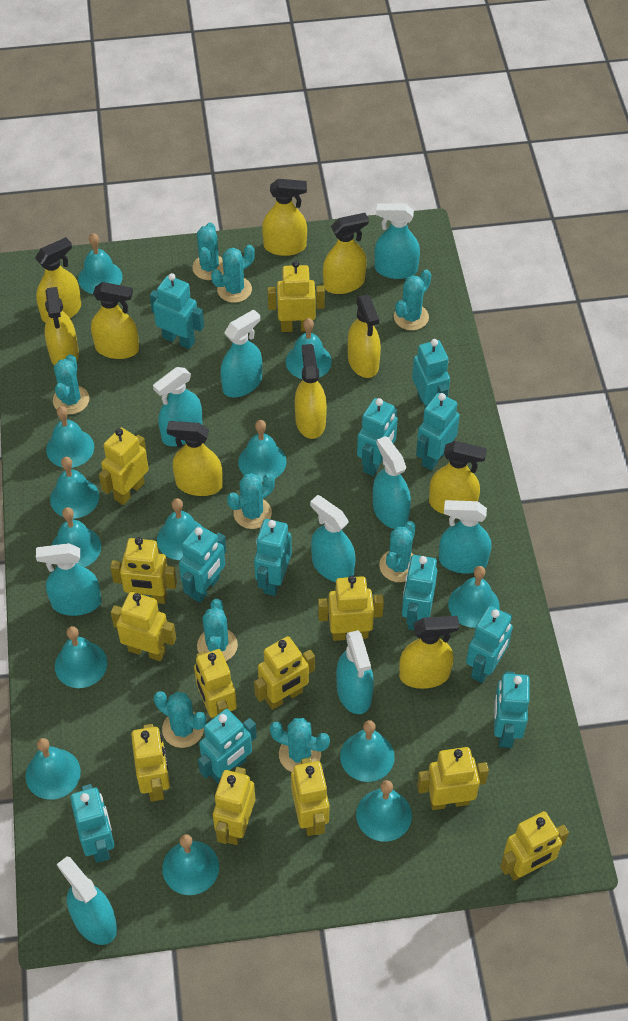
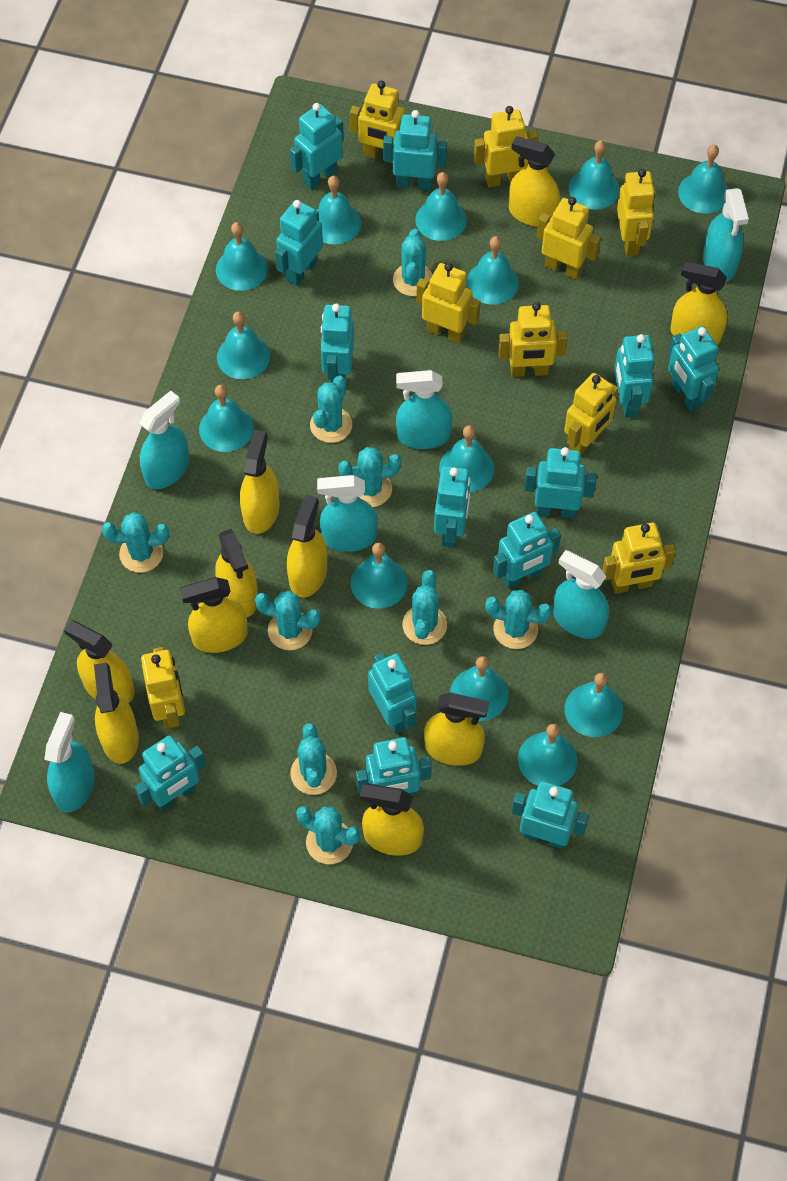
turquoise robot: [70,784,115,863] [150,273,204,349] [179,525,226,603] [198,709,257,783] [254,519,292,596] [357,398,398,476] [402,555,437,630] [412,339,450,408] [416,393,460,471] [466,606,513,683] [494,671,530,748] = 11 -> [135,736,206,811] [275,200,323,286] [290,103,344,190] [321,304,354,383] [356,737,432,796] [368,653,417,734] [383,110,447,191] [434,466,471,548] [493,512,561,589] [511,781,589,849] [524,447,597,518] [614,334,654,418] [668,326,719,411] = 13
turquoise spray bottle: [36,543,101,616] [57,857,117,945] [153,367,203,446] [220,309,262,397] [310,495,355,582] [336,630,374,714] [373,436,411,529] [374,204,420,279] [439,500,492,574] = 9 -> [44,712,95,813] [139,391,189,489] [317,475,378,552] [396,370,452,449] [553,550,609,639] [703,188,749,281] = 6
yellow robot: [99,428,149,505] [110,537,177,604] [111,592,176,661] [131,724,170,802] [194,649,237,718] [213,767,255,845] [254,636,315,710] [268,260,325,332] [291,758,329,836] [318,575,384,641] [417,747,489,810] [500,811,569,881] = 12 -> [141,647,185,729] [350,80,405,163] [416,263,481,343] [474,106,538,188] [498,302,568,377] [537,197,601,280] [564,373,618,455] [602,522,676,594] [617,169,655,256] = 9

